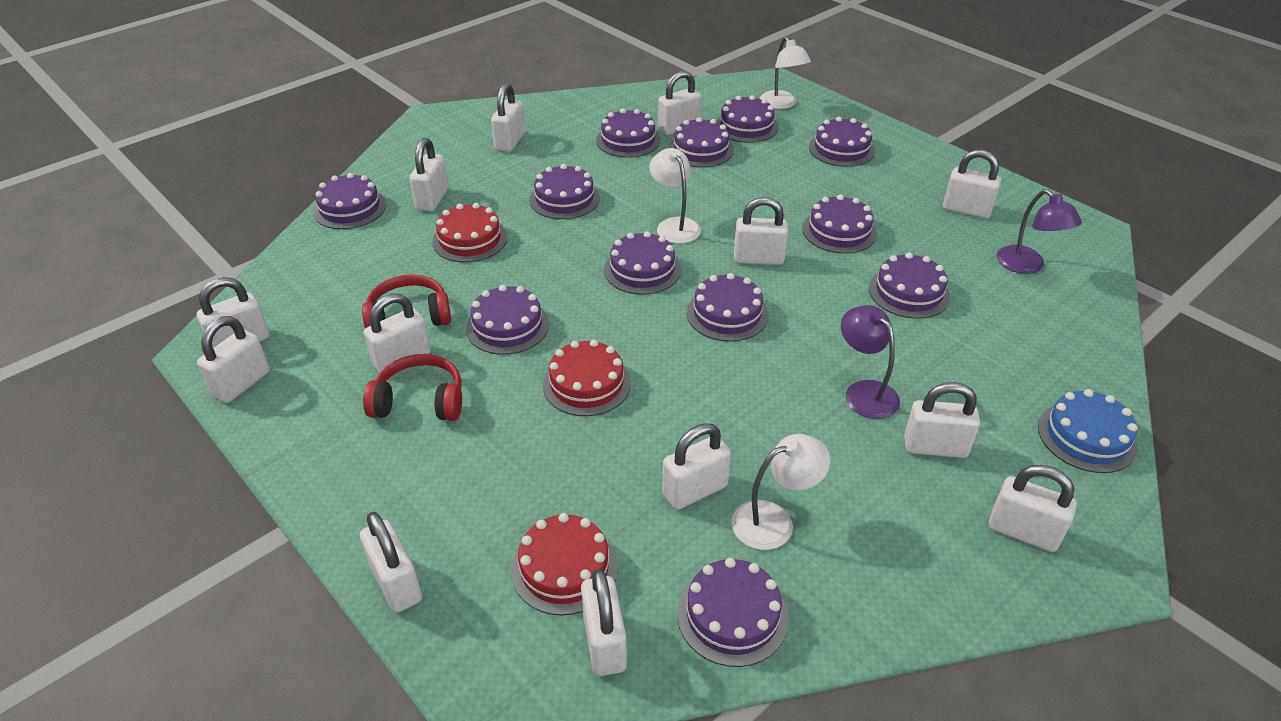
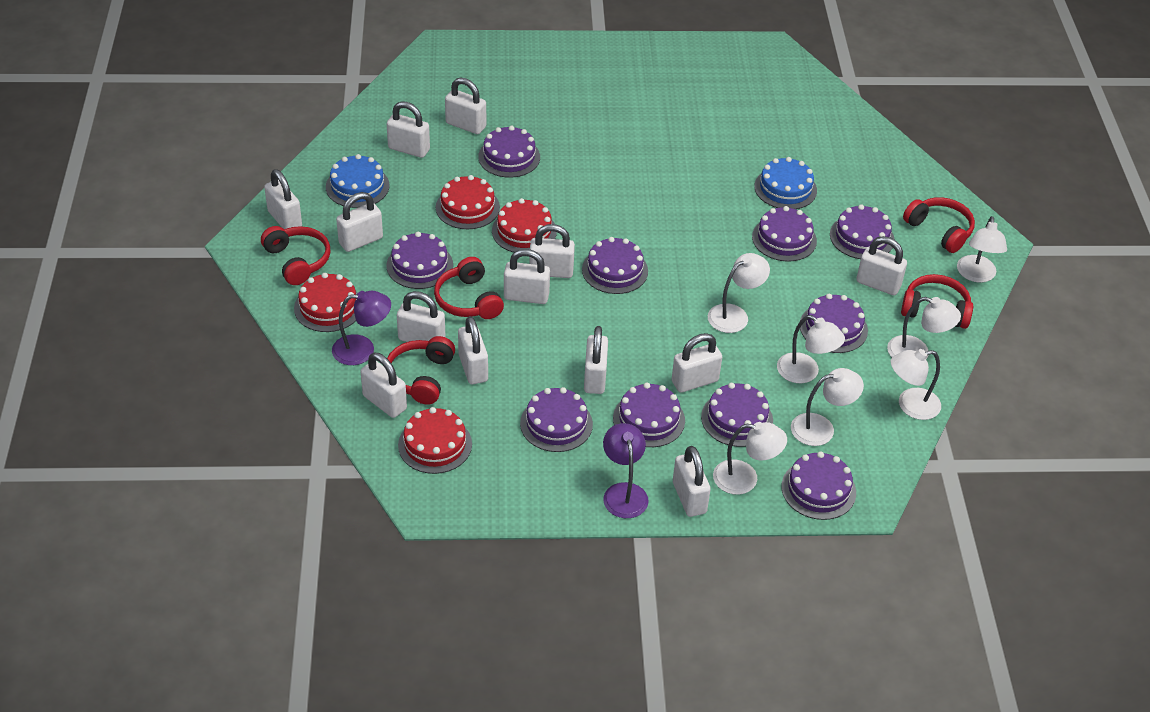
blue cake: [1038,389,1138,473] = 1 -> [326,154,389,208] [754,157,817,209] = 2
purple cake: [313,173,386,229] [466,285,549,355] [529,164,600,219] [596,109,661,158] [604,231,681,295] [668,117,734,167] [677,558,789,667] [687,273,768,342] [716,95,778,143] [802,194,877,254] [809,117,875,167] [869,252,950,319] = 12 -> [386,232,453,289] [478,126,540,178] [520,387,593,452] [582,237,648,294] [613,383,685,447] [701,383,773,447] [752,206,817,262] [781,451,856,520] [800,294,868,353] [830,204,895,259] = 10
red cake: [432,203,507,262] [511,513,618,615] [543,339,631,416] = 3 -> [294,273,358,332] [398,407,472,474] [436,175,500,229] [492,198,557,253] = 4
red headphones: [362,275,451,328] [363,354,462,421] = 2 -> [261,226,330,285] [387,336,455,405] [434,257,504,319] [901,274,973,329] [903,197,975,253] = 5
white lamp: [650,148,701,244] [731,434,830,550] [760,37,811,109] = 3 -> [708,253,770,333] [713,422,787,495] [777,315,845,383] [791,368,864,446] [887,297,961,359] [891,349,941,420] [957,216,1007,283] = 7

